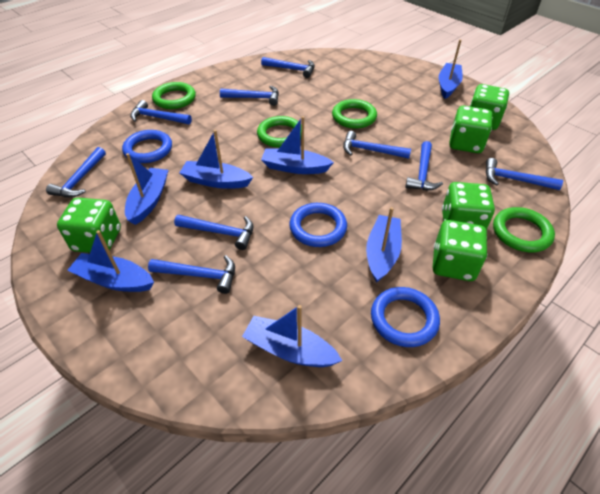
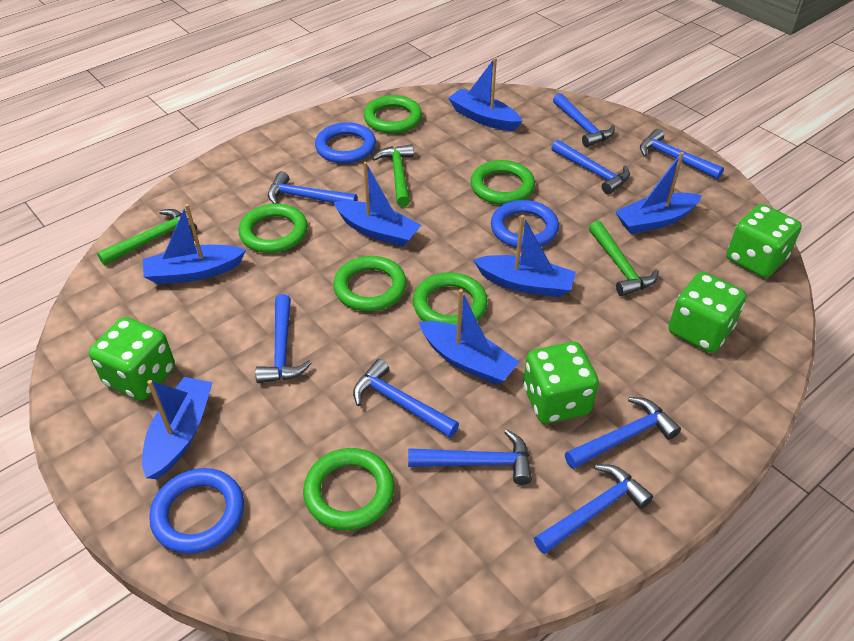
green dice: [57,198,121,253] [433,220,487,281] [442,182,495,230] [449,106,493,153] [470,84,509,130] = 5 -> [89,317,175,401] [523,342,599,424] [668,272,746,353] [727,204,802,278] = 4
green hammer: none = 0 -> [97,209,197,265] [372,144,414,207] [589,221,659,296] = 3
green ring: [152,82,196,109] [257,116,299,148] [332,99,377,129] [493,207,555,252] = 4 -> [239,204,308,253] [303,448,394,530] [333,256,407,311] [364,95,422,134] [413,272,488,327] [470,160,535,205] = 6

